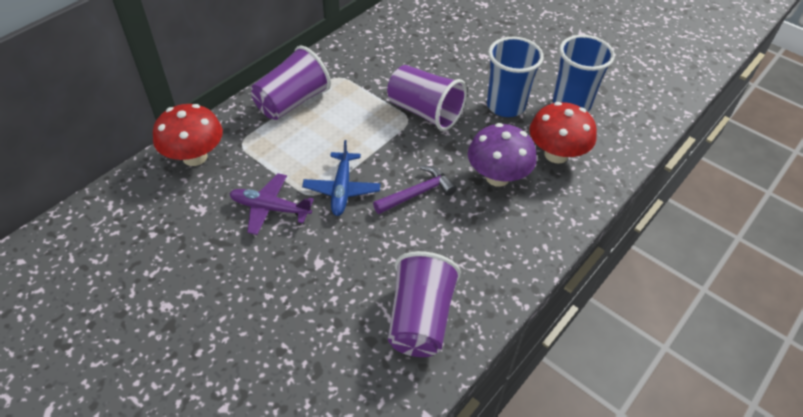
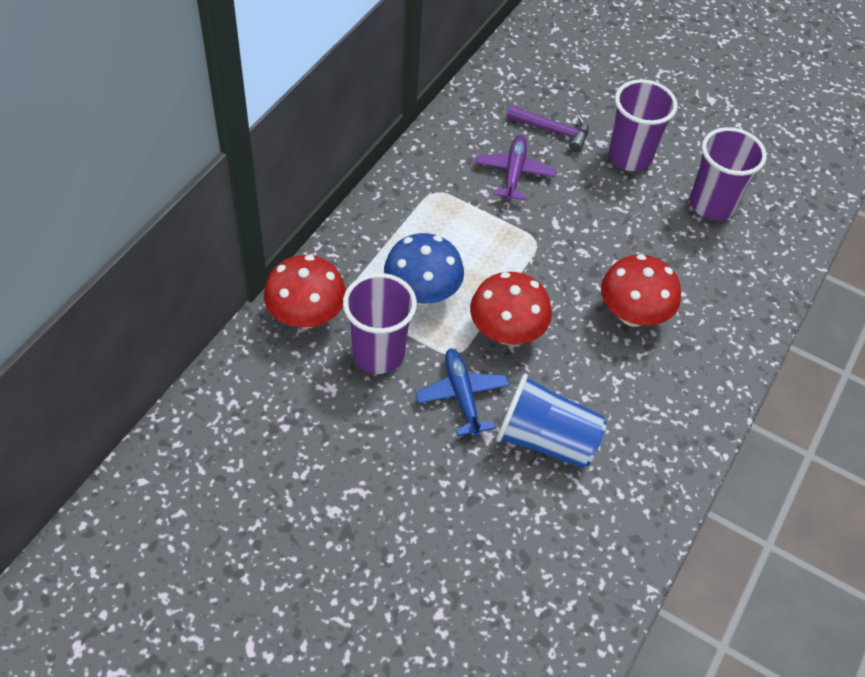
blue cup: [487,37,544,117] [553,35,615,112] = 2 -> [496,374,607,469] = 1
blue mushroom: none = 0 -> [384,233,464,305] = 1
purple mushroom: [468,123,537,187] = 1 -> none = 0
red mushroom: [153,104,223,166] [529,102,597,164] = 2 -> [264,255,346,328] [470,272,552,345] [601,254,681,327] = 3

